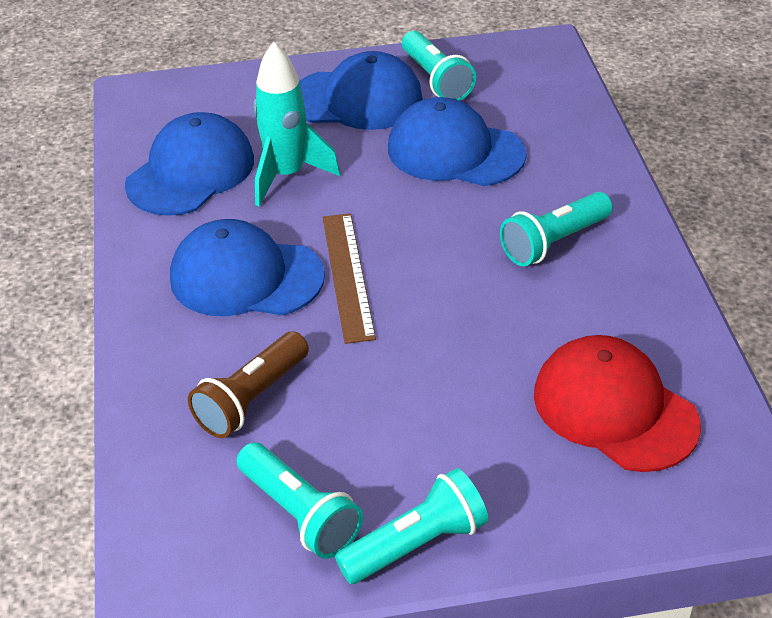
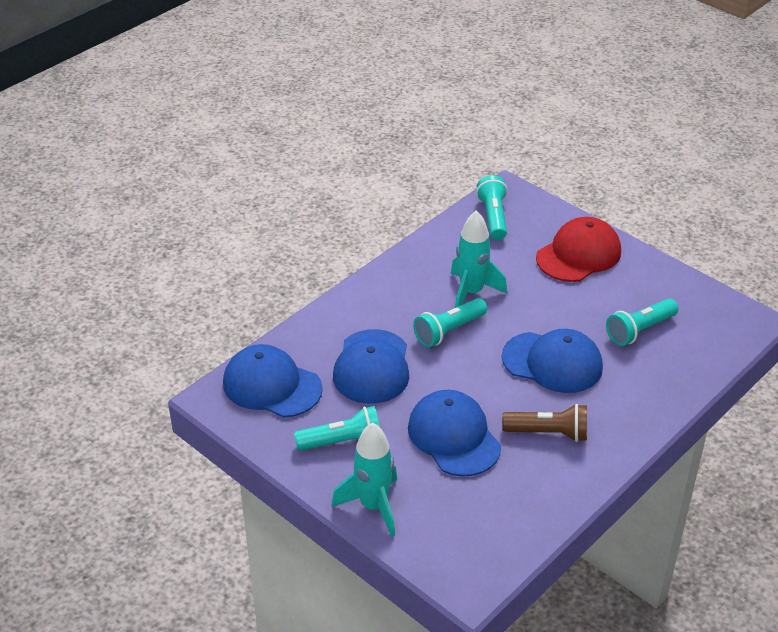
brown ruler: [323,213,376,344] = 1 -> none = 0
turquoise rocket: [253,42,340,207] = 1 -> [332,422,397,537] [451,210,507,308] = 2

